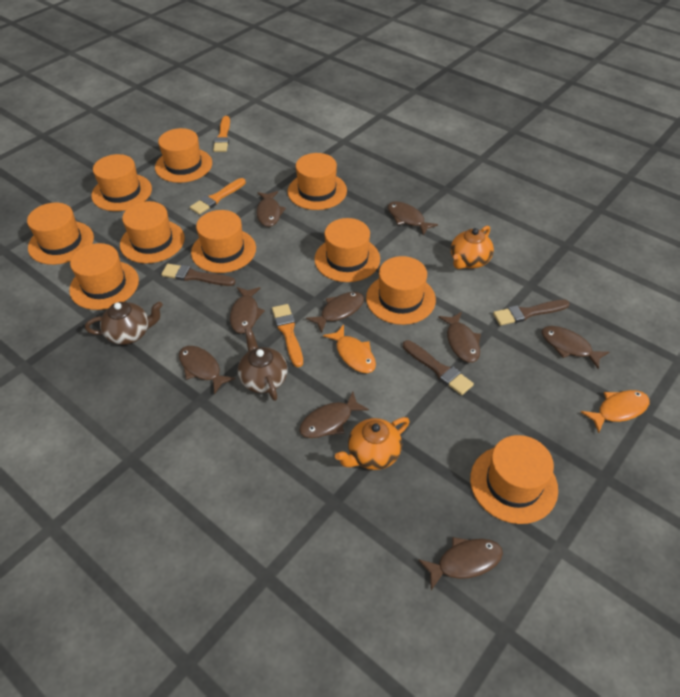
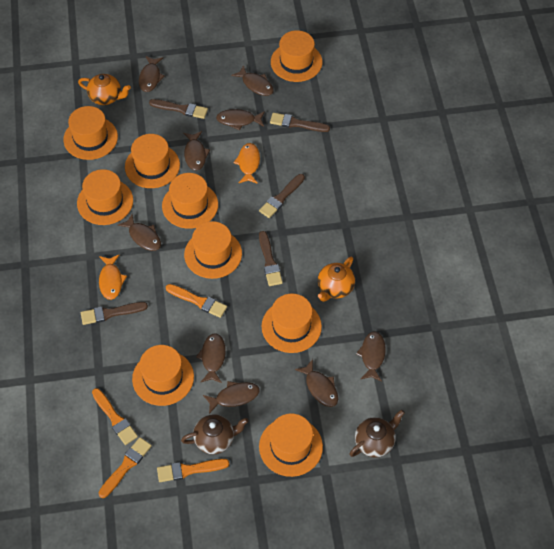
brown brush: [161,264,235,286] [403,340,474,395] [493,300,570,326] = 3 -> [81,302,148,325] [149,99,208,119] [259,174,305,218] [259,231,283,286] [270,113,330,132] = 5
orange brush: [190,178,246,215] [213,116,230,152] [272,304,303,367] = 3 -> [92,388,138,445] [99,437,152,498] [157,459,229,482] [166,284,227,318] = 4
orange hat: [27,203,94,265] [69,243,139,310] [91,154,152,211] [120,201,185,263] [155,128,212,183] [191,210,256,273] [287,153,347,210] [314,218,380,282] [366,256,436,325] [470,435,558,524] = 10 -> [63,106,118,160] [77,169,133,225] [125,134,180,188] [132,345,194,406] [162,173,218,229] [184,221,242,279] [259,413,323,477] [262,294,322,353] [271,30,323,82] = 9

